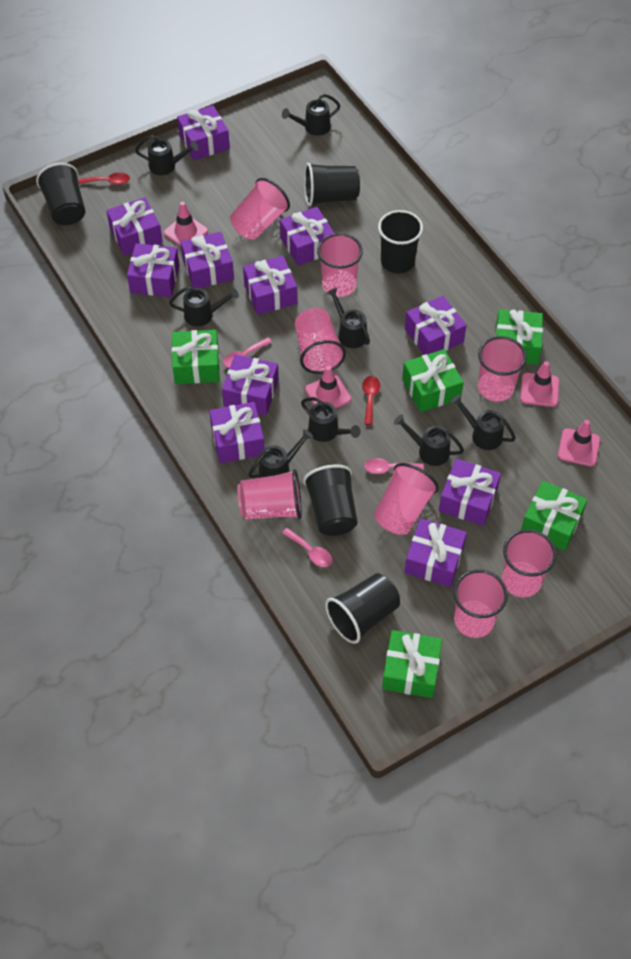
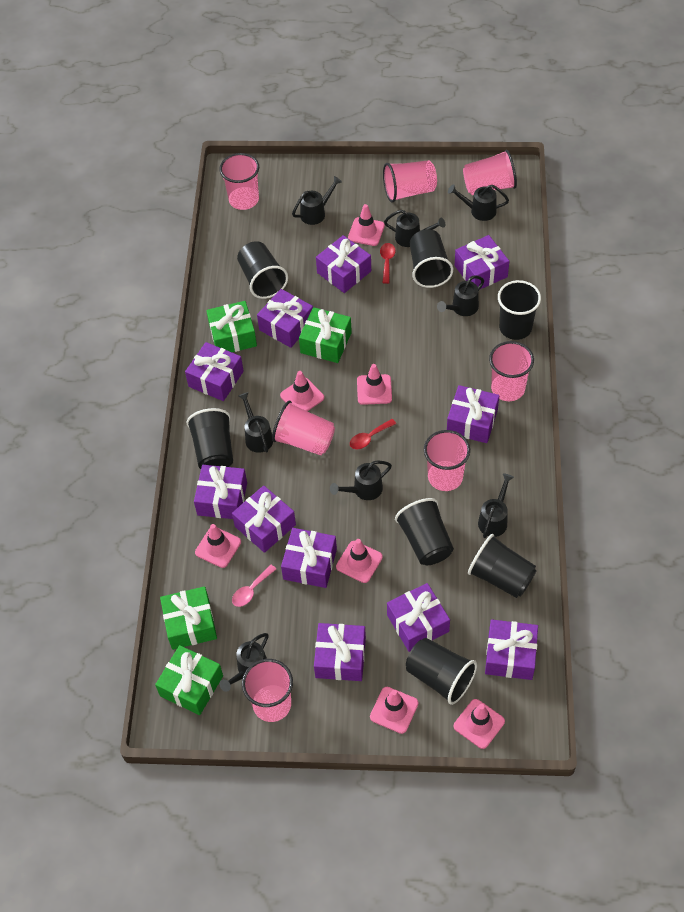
black cup: [36,163,85,225] [303,464,358,536] [304,163,360,206] [325,573,400,644] [378,210,423,273] = 5 -> [186,408,233,469] [237,241,288,299] [395,498,454,565] [406,638,477,705] [410,229,453,288] [468,534,537,598] [498,280,541,340] = 7
green gift: [172,330,220,384] [382,630,442,698] [402,349,463,412] [495,309,543,365] [521,481,587,551] = 5 -> [155,645,223,715] [160,586,217,650] [206,301,257,352] [299,307,352,363] = 4
pink cup: [230,178,290,240] [238,469,302,519] [295,308,346,374] [317,233,363,297] [374,463,439,535] [453,569,508,638] [478,336,527,402] [502,529,557,597] = 8 -> [219,153,259,210] [242,659,293,722] [272,401,335,455] [383,160,437,203] [424,430,470,491] [463,150,517,195] [489,341,534,401] = 7
pink spoon: [223,337,272,368] [282,528,332,567] [364,458,424,474] = 3 -> [232,565,276,607] = 1
pink traffic cone: [164,202,208,247] [305,366,351,408] [520,361,559,407] [558,420,600,467] = 4 -> [195,524,241,568] [280,371,324,411] [336,539,383,583] [348,204,385,246] [357,364,392,405] [370,687,419,734] [454,699,505,749] = 7

